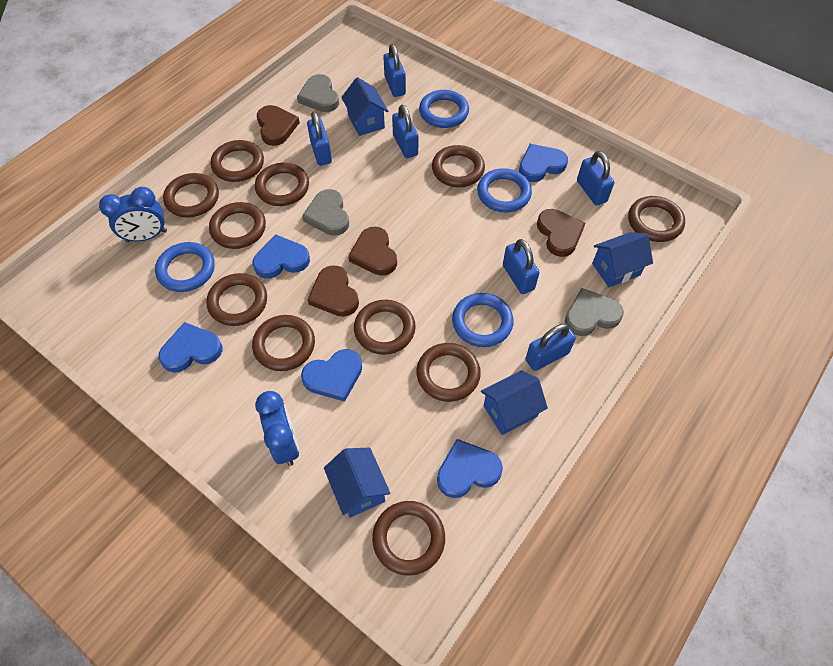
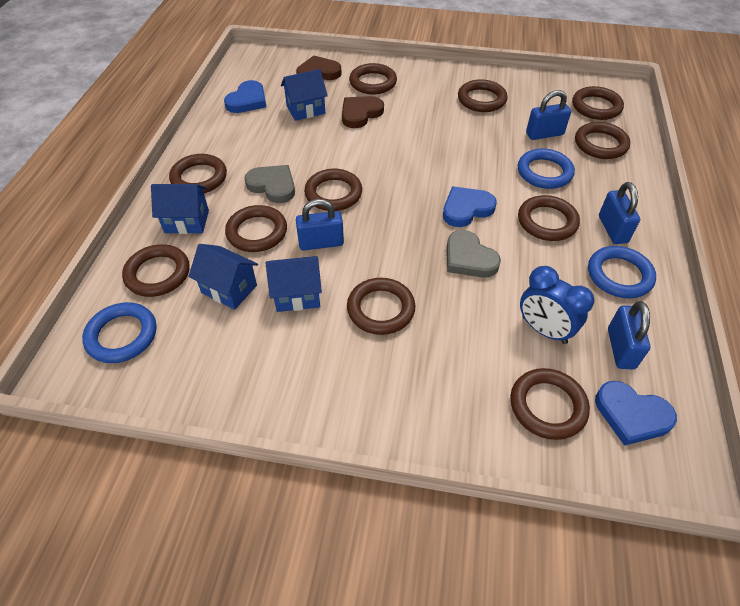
blue clock: [99,187,167,242] [255,391,300,466] = 2 -> [520,266,595,344] = 1
blue heart: [158,322,222,373] [252,234,310,279] [301,349,362,402] [437,439,503,498] [519,144,568,182] = 5 -> [224,80,266,113] [443,186,497,227] [595,381,677,446] = 3
blue padlock: [307,112,332,166] [384,44,406,97] [392,105,418,158] [503,239,540,294] [525,324,576,371] [577,151,614,205] = 6 -> [296,199,344,251] [526,90,571,140] [599,182,640,244] [608,301,650,370] = 4
blue ring: [155,242,215,292] [419,90,469,128] [452,293,514,347] [477,168,532,213] = 4 -> [82,302,157,363] [518,148,575,189] [588,246,656,298] = 3
brown heart: [257,105,300,146] [307,265,359,317] [348,227,397,276] [537,209,586,257] = 4 -> [296,56,342,80] [342,96,384,128] = 2
grey heart: [297,74,339,112] [302,189,349,236] [565,288,624,336] = 3 -> [244,165,295,203] [447,230,501,278] = 2

